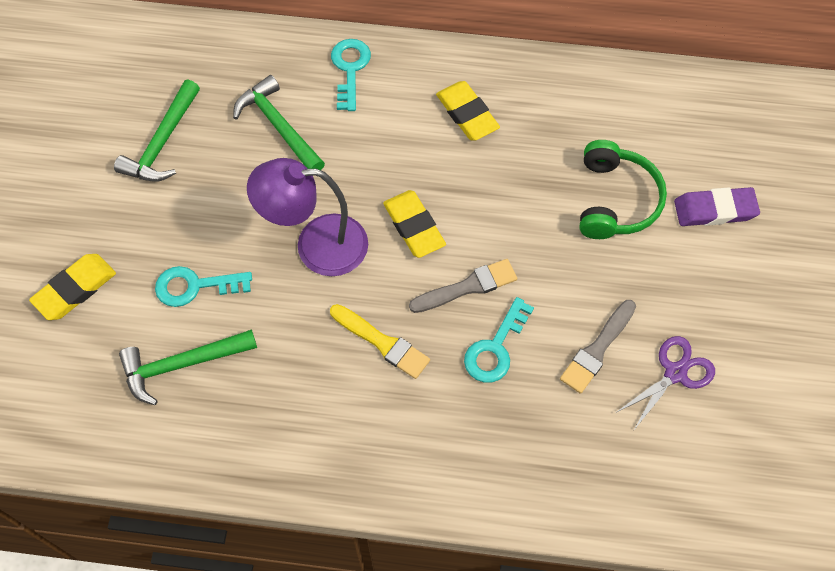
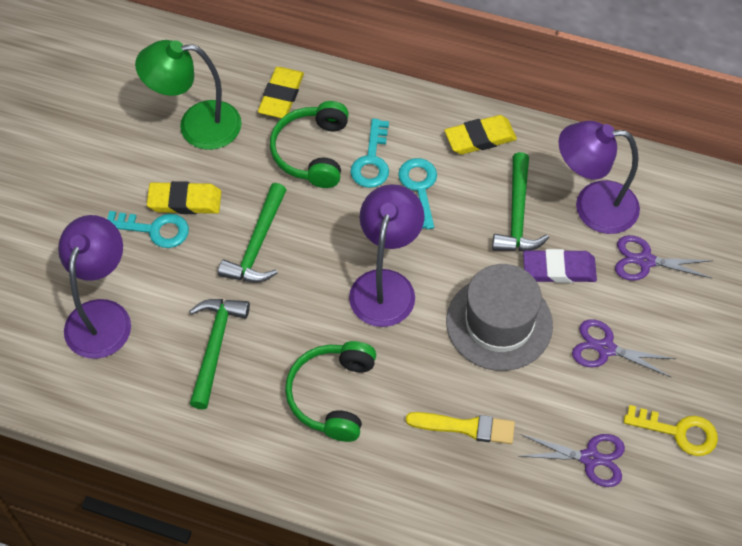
green headphones: [580,140,667,239] = 1 -> [270,101,349,188] [285,341,376,442] = 2
green lamp: none = 0 -> [135,40,242,150] = 1
grey brush: [409,259,517,313] [560,300,636,394] = 2 -> none = 0
grey hat: none = 0 -> [446,264,553,371] = 1
purple lamp: [247,158,368,276] = 1 -> [58,215,131,359] [349,184,424,327] [558,121,640,234] = 3
purple scissors: [617,336,715,430] = 1 -> [520,434,625,487] [572,319,675,378] [615,235,713,281] = 3
yellow key: none = 0 -> [624,405,718,456] = 1

